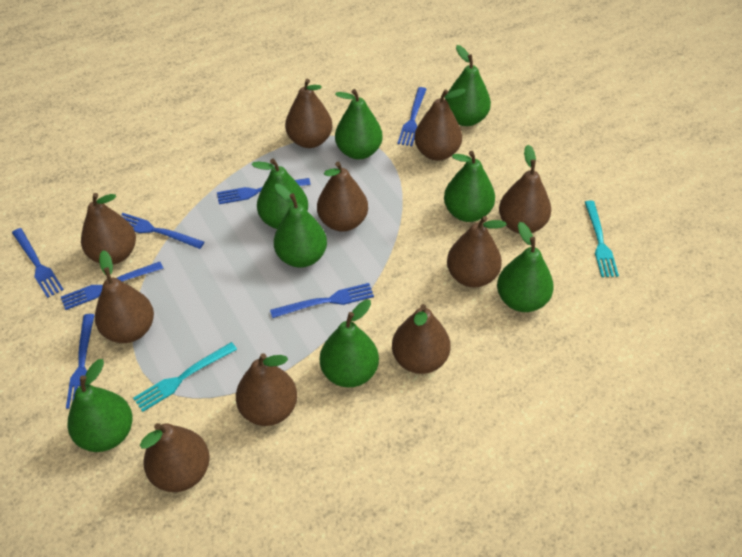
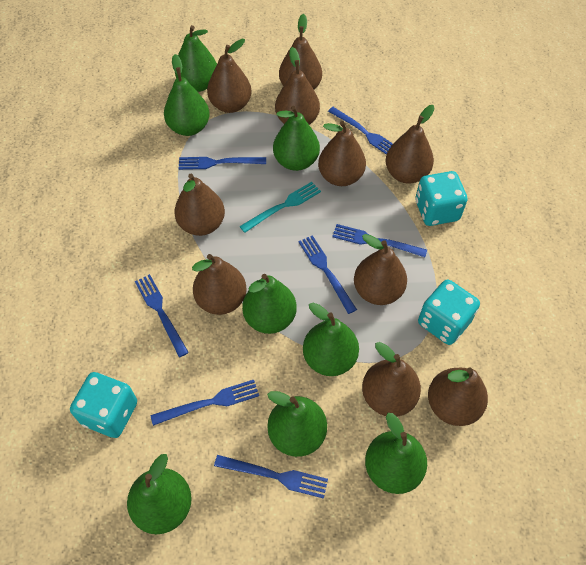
turquoise dice: none = 0 -> [70,372,137,438] [415,171,467,226] [418,280,480,345] = 3
turquoise fork: [133,342,237,412] [585,201,619,277] = 2 -> [239,182,321,233] = 1

